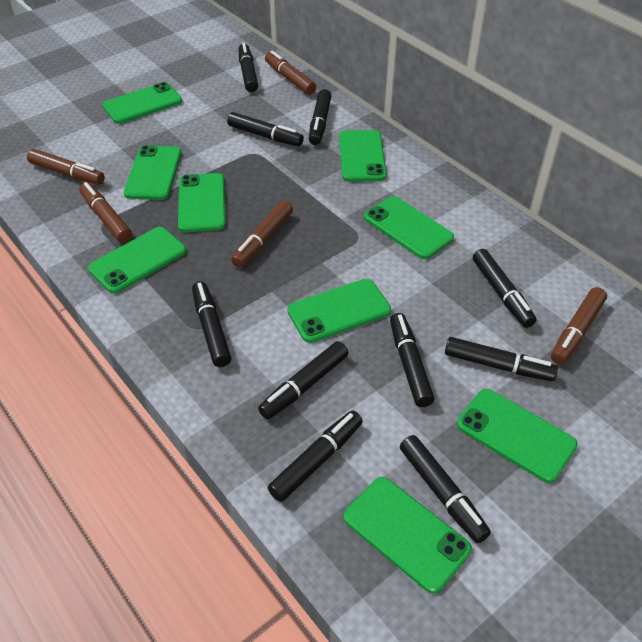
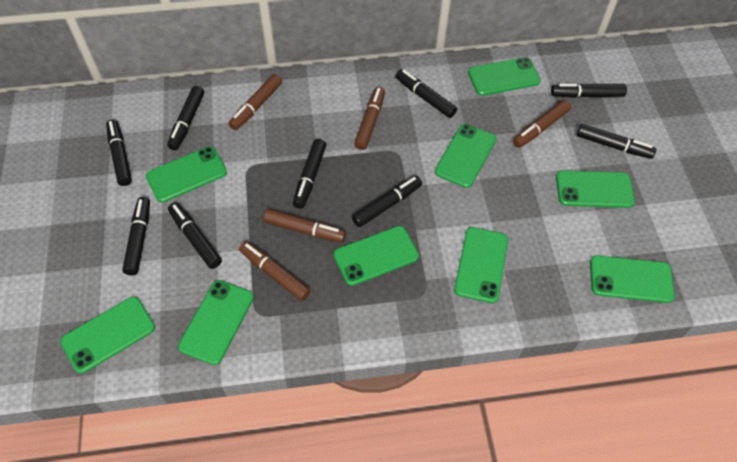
black marker: [192,281,231,367] [227,112,304,146] [239,43,258,92] [258,341,349,419] [268,410,363,502] [309,89,332,145] [390,313,434,407] [400,435,491,543] [445,337,558,381] [473,249,537,328] = 10 -> [106,119,132,186] [122,197,150,275] [167,86,204,150] [168,202,222,269] [293,139,326,209] [352,175,422,227] [396,69,457,118] [551,83,627,98] [577,124,656,159] = 9

